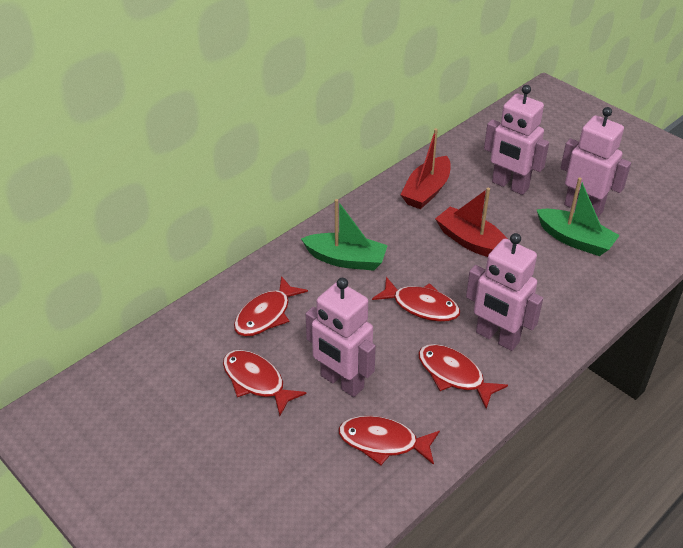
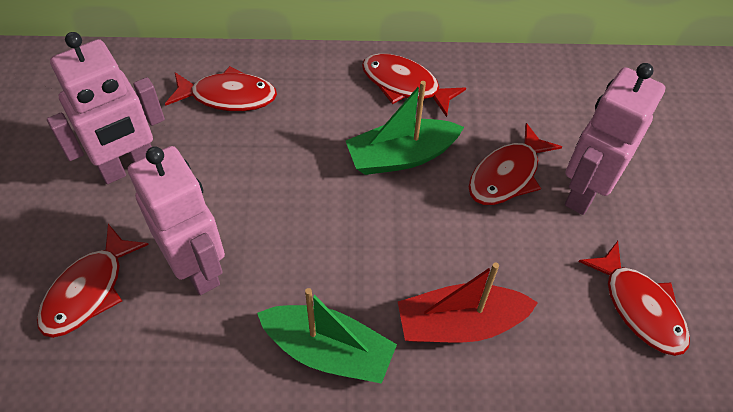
pink robot: [306,278,376,397] [466,233,543,351] [484,85,549,195] [561,107,631,217] = 4 -> [47,32,165,184] [128,146,225,295] [565,63,666,215] = 3
red boat: [400,128,451,209] [435,188,507,257] = 2 -> [398,263,538,343] = 1

